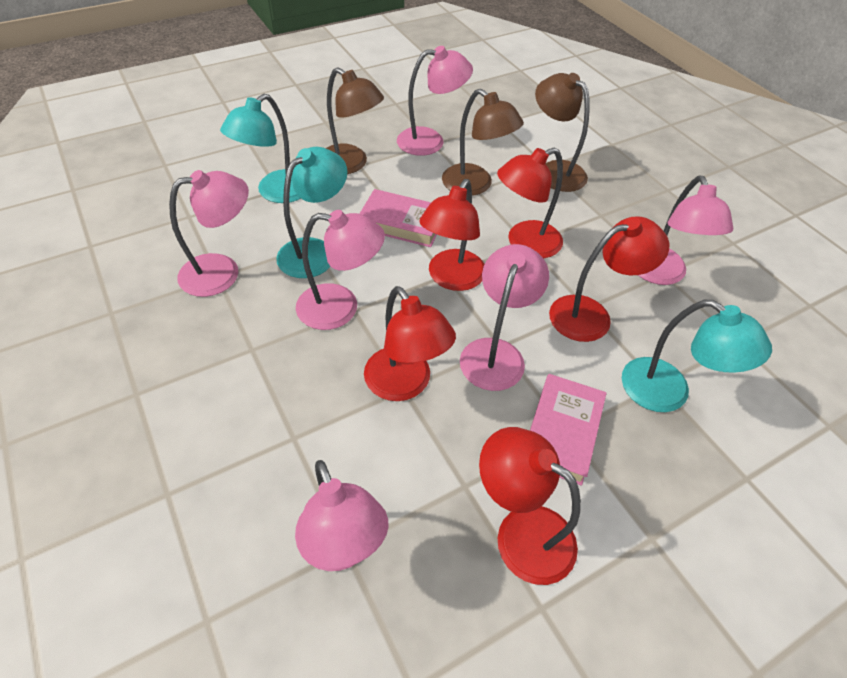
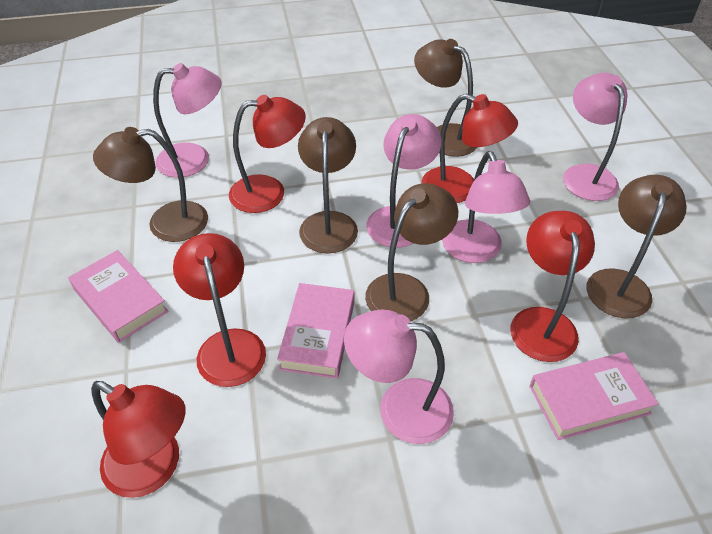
brown lamp: [326,68,384,174] [442,89,524,196] [535,73,590,192] = 3 -> [93,127,208,242] [298,117,358,253] [365,183,458,322] [414,39,478,157] [587,175,687,318] = 5
pink book: [359,189,437,247] [530,374,607,486] = 2 -> [68,250,168,343] [277,283,355,379] [529,352,659,440] = 3
pink lamp: [169,170,249,297] [295,460,389,571] [296,210,385,330] [397,46,473,156] [460,244,549,391] [638,176,733,285] = 6 -> [153,63,222,178] [344,310,454,444] [366,114,442,248] [442,151,530,263] [563,73,627,201] = 5
turquoise lamp: [220,94,301,203] [276,147,347,278] [622,300,772,412] = 3 -> none = 0

